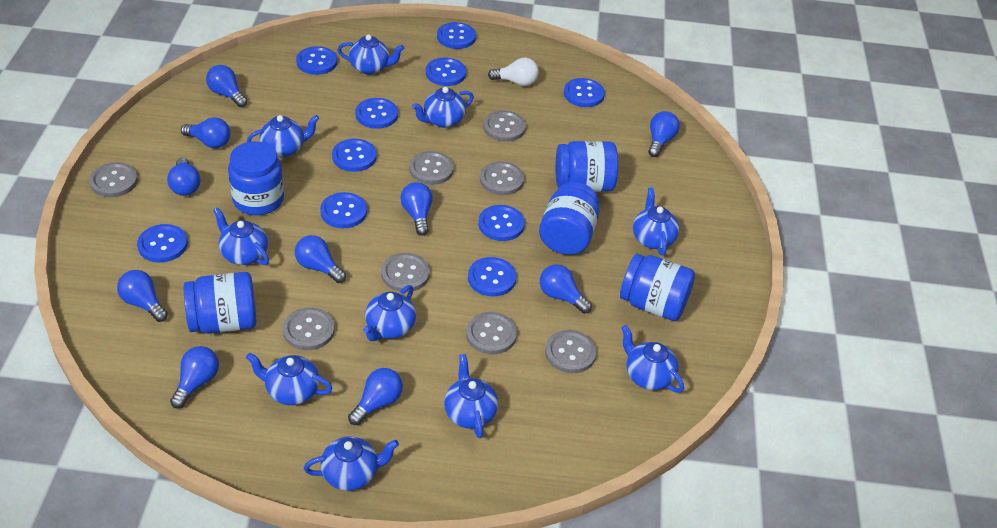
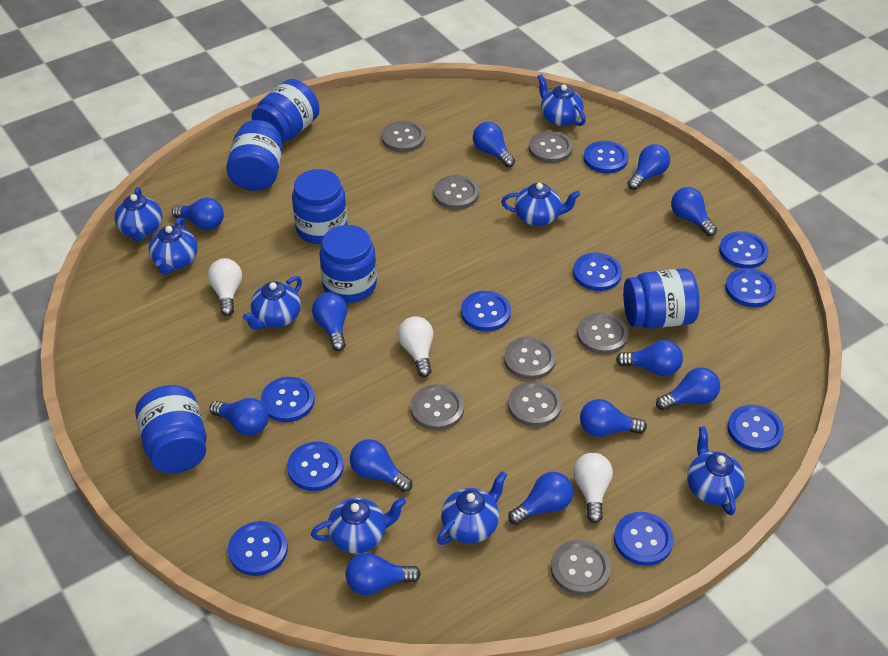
blue jar: [184,272,257,334] [228,141,284,215] [539,182,599,255] [555,141,618,192] [620,254,695,321] = 5 -> [135,385,206,473] [226,120,283,191] [251,79,319,143] [292,169,347,244] [320,225,377,303] [623,268,700,329] = 6
blue light bulb: [117,270,168,322] [167,157,200,196] [170,346,219,409] [181,117,230,148] [206,65,247,107] [295,235,346,283] [348,368,403,425] [400,182,433,236] [540,264,592,314] [648,111,679,157] = 10 -> [172,198,224,230] [210,398,269,436] [312,292,347,351] [346,553,421,595] [350,439,412,492] [473,122,515,167] [508,472,573,525] [580,399,647,437] [616,340,683,376] [627,144,670,190] [656,367,720,411] [671,187,717,236] = 12
blue teapot: [213,207,269,265] [246,353,333,405] [247,115,319,157] [304,436,399,491] [337,34,404,75] [363,285,416,341] [412,87,474,128] [444,354,498,438] [621,325,684,393] [633,187,679,255] = 10 -> [114,187,162,242] [149,217,198,275] [243,276,302,330] [311,497,406,554] [437,471,507,545] [501,183,581,226] [537,74,586,126] [687,426,745,515] = 8
white light bulb: [488,58,539,86] = 1 -> [208,258,242,316] [398,316,433,377] [573,453,613,523] = 3

